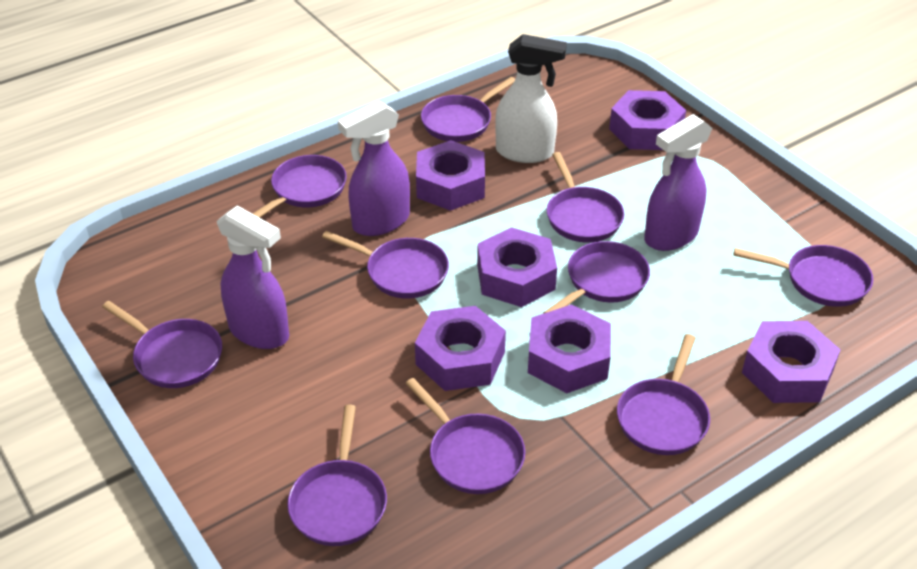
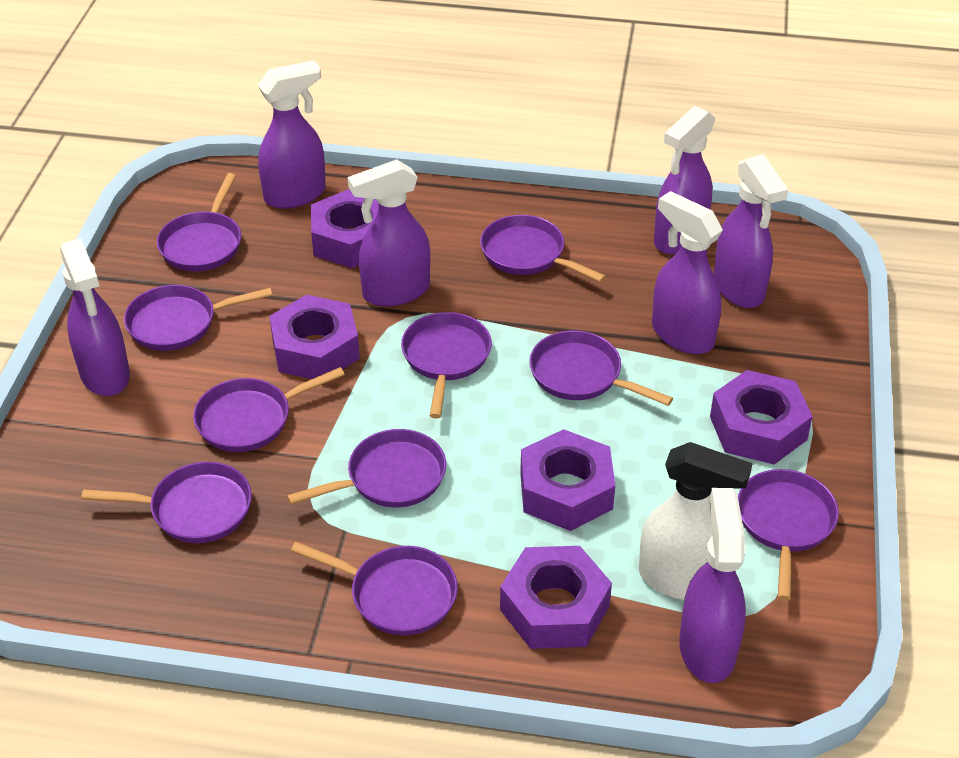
purple nut: [415,306,506,391] [416,140,485,211] [477,227,557,307] [528,304,611,393] [609,90,686,150] [742,321,841,403] = 6 -> [269,294,360,379] [311,189,379,268] [500,546,612,649] [520,429,615,531] [710,370,813,465] = 5
purple spray bottle: [217,205,289,349] [338,100,410,236] [644,114,712,251] = 3 -> [60,238,130,396] [258,60,326,209] [348,159,430,307] [652,191,723,354] [654,106,715,254] [679,488,746,683] [714,154,788,308] = 7

